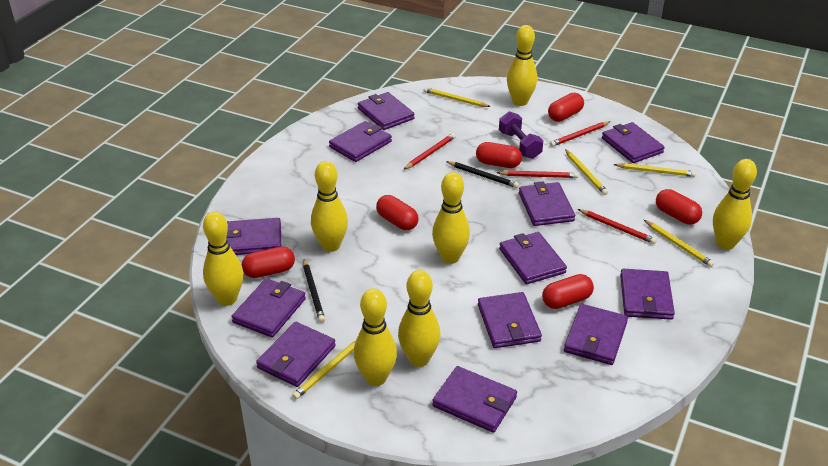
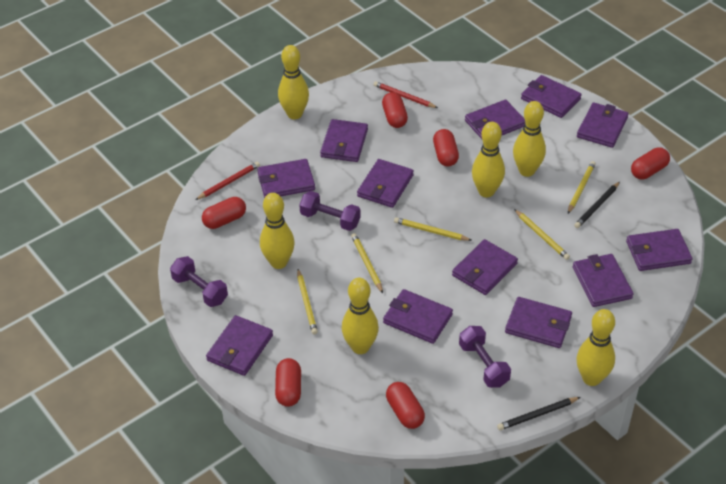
purple dumbbell: [499,111,543,159] = 1 -> [170,256,228,307] [299,191,361,231] [459,326,511,388] = 3
red pencil: [403,133,456,170] [497,170,578,178] [550,121,610,147] [578,209,657,244] = 4 -> [195,162,260,200] [373,81,438,108] = 2
yellow bowling pin: [203,212,243,306] [311,161,348,252] [354,288,397,386] [398,270,441,367] [432,172,470,264] [507,25,537,106] [713,159,757,250] = 7 -> [260,193,295,269] [278,45,309,119] [342,278,379,354] [472,122,505,197] [513,101,546,177] [577,309,615,386] = 6

